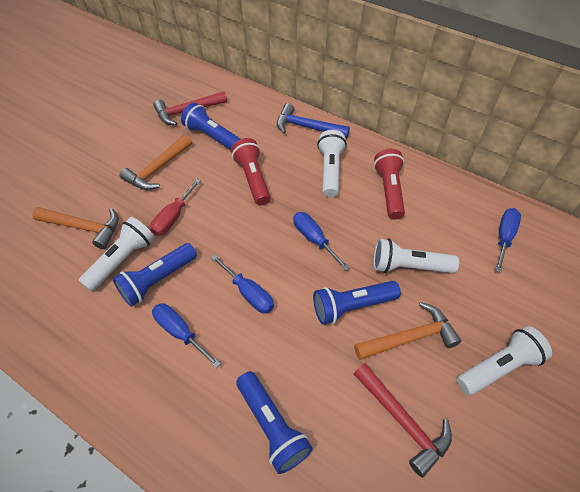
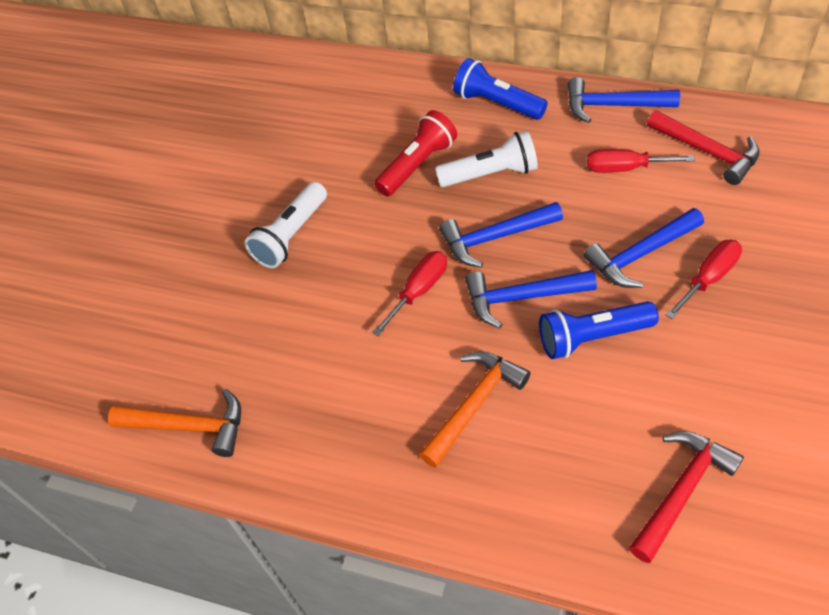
blue flashlight: [113,243,197,307] [181,103,240,150] [236,371,313,474] [313,281,401,325] = 4 -> [453,58,548,120] [539,301,659,359] = 2
blue hammer: [277,103,350,139] = 1 -> [439,202,563,268] [465,270,597,328] [568,77,680,123] [584,208,704,288] = 4
blue screwdriver: [152,303,221,368] [211,255,274,314] [293,212,350,271] [495,208,521,273] = 4 -> none = 0
orange hammer: [32,207,119,249] [120,134,192,190] [354,302,461,360] = 3 -> [108,389,241,457] [419,351,530,468] = 2
red flashlight: [231,138,271,205] [374,149,405,219] = 2 -> [374,110,457,197] = 1
red screwdriver: [150,179,201,236] = 1 -> [372,251,447,336] [587,149,695,173] [665,240,742,319] = 3
white flashlight: [78,217,154,291] [317,130,347,197] [373,238,459,273] [457,326,552,396] = 4 -> [245,182,327,268] [435,130,538,187] = 2

